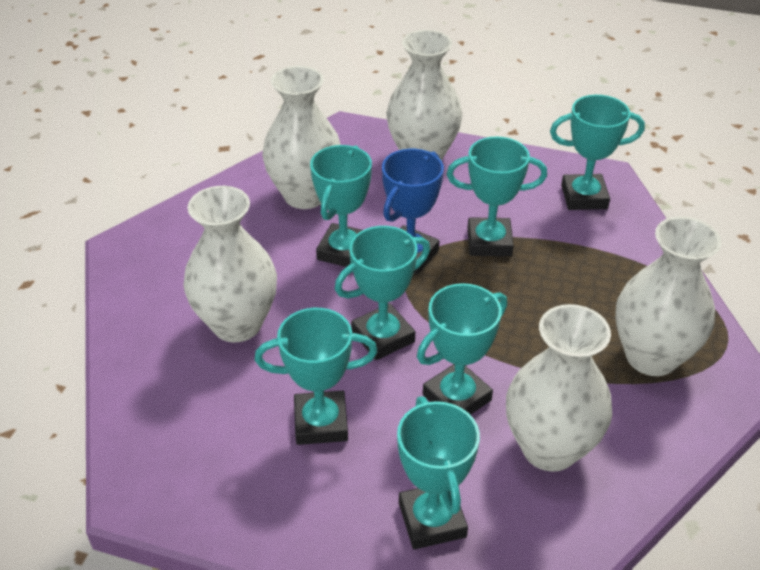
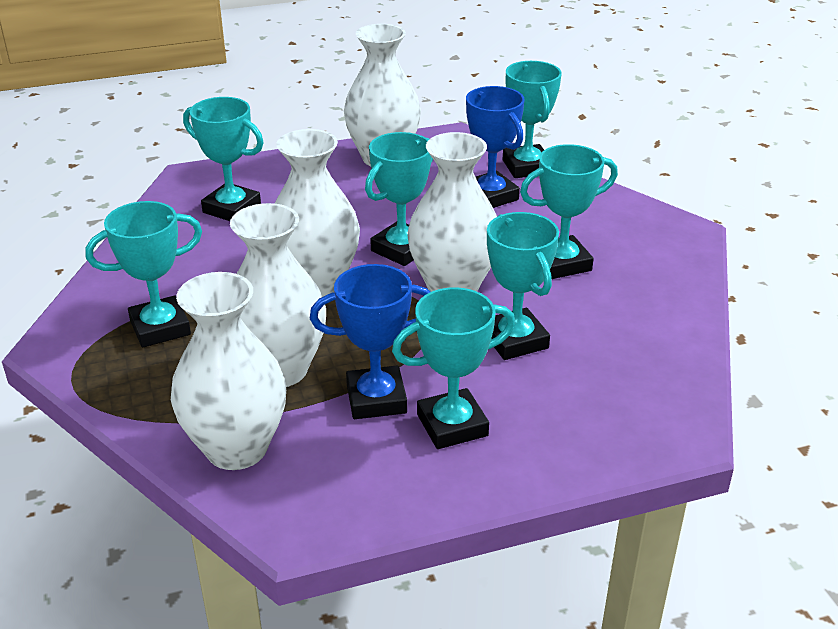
blue trophy: [382,149,444,275] = 1 -> [310,264,430,419] [466,86,524,208] = 2

